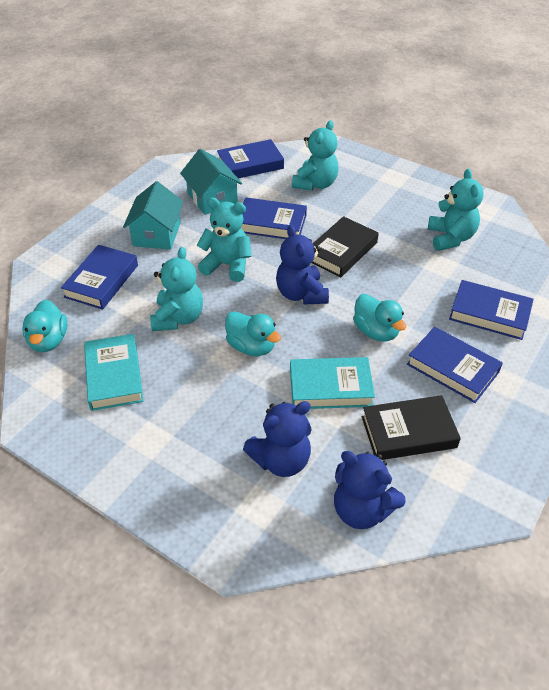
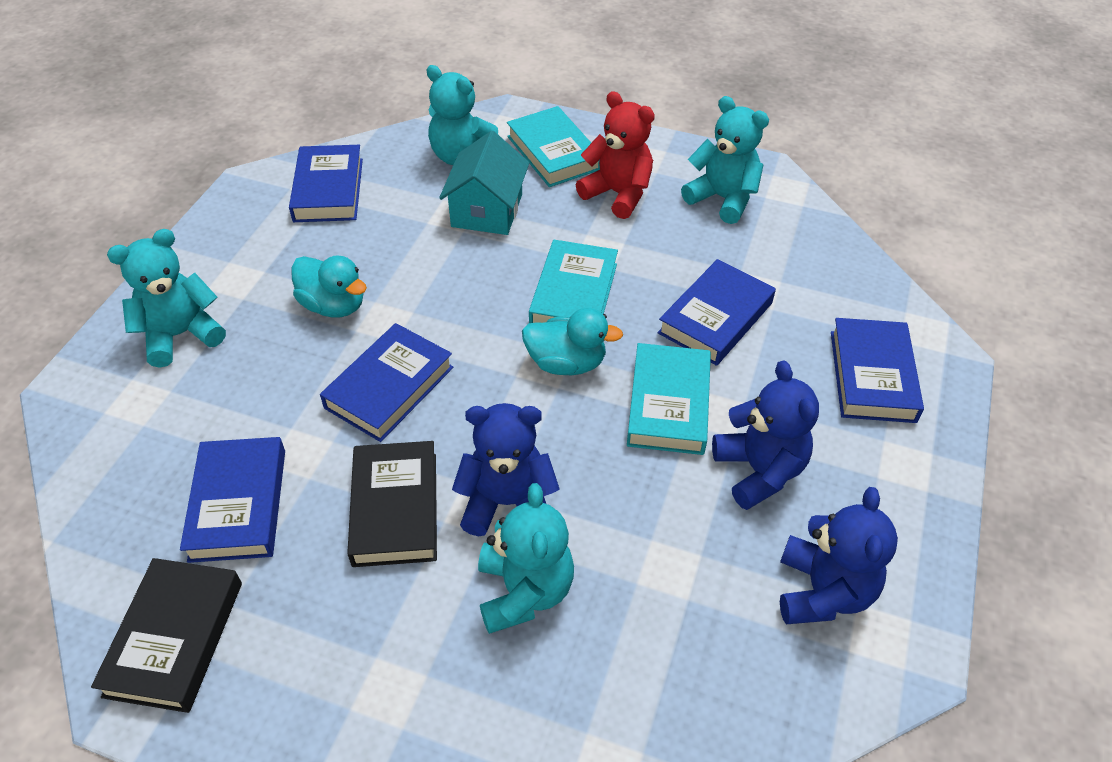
red teddy bear: none = 0 -> [576,91,655,219] = 1
turquoise book: [84,334,144,411] [290,357,375,409] = 2 -> [507,106,600,187] [529,240,618,323] [627,343,711,455] = 3
turquoise duck: [22,300,68,352] [225,311,281,356] [353,294,406,341] = 3 -> [291,255,367,317] [522,308,623,375] = 2
turquoise house: [123,181,183,250] [180,149,242,215] = 2 -> [439,131,529,235] = 1

